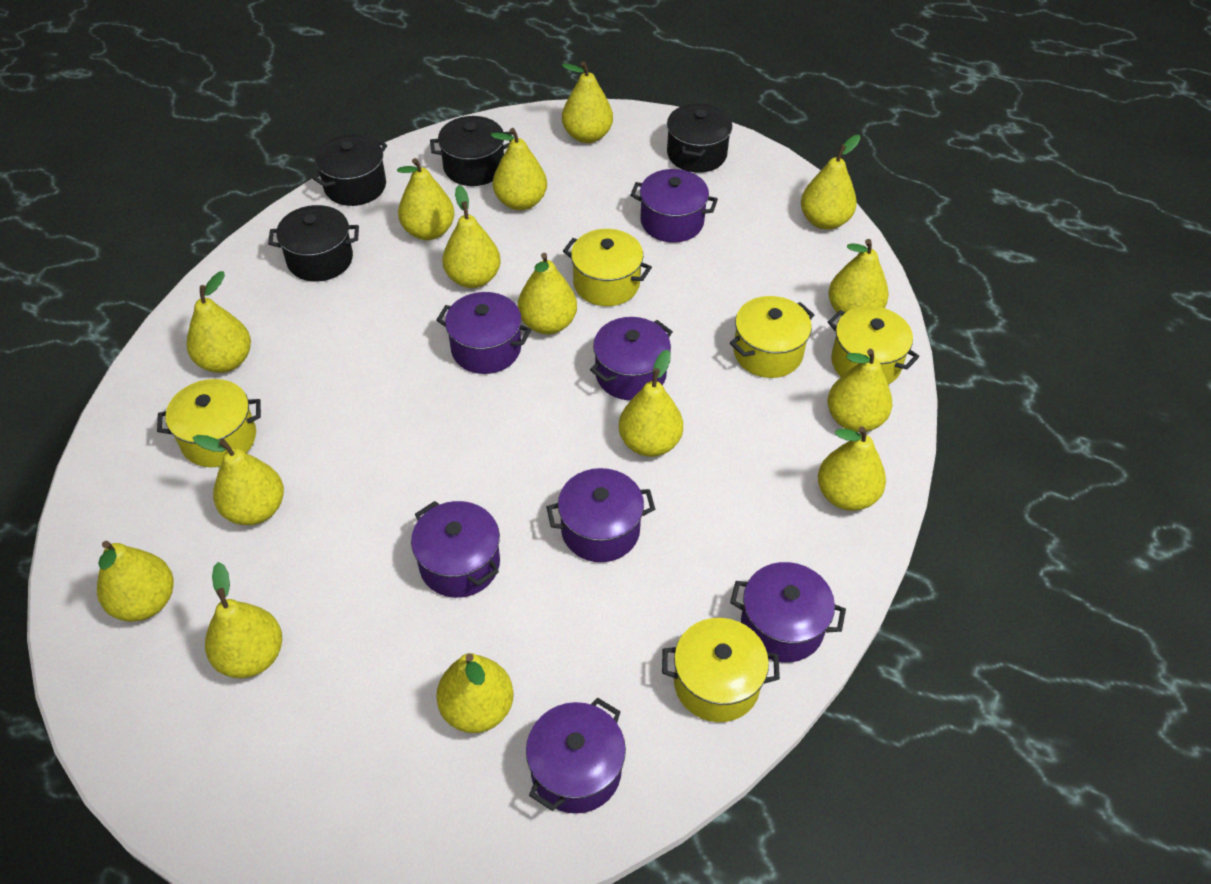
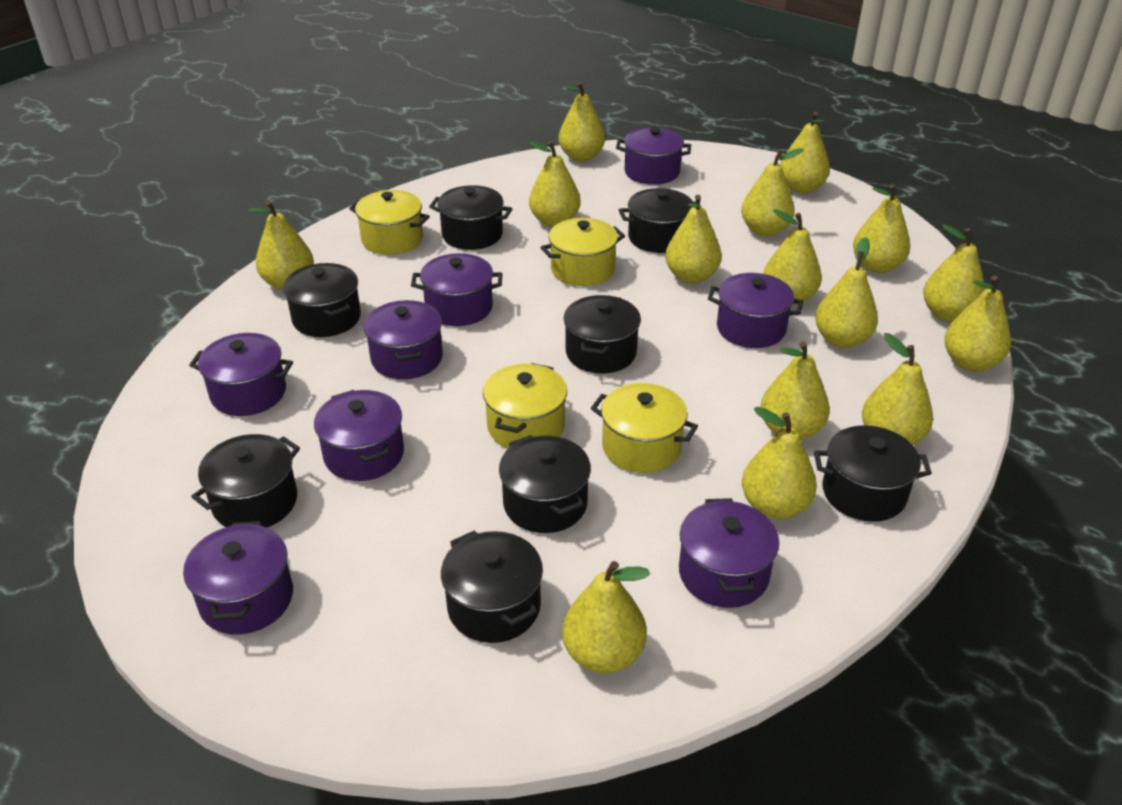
black pot: [268,205,359,282] [312,134,387,206] [430,116,512,186] [667,103,732,173] = 4 -> [191,434,300,528] [283,263,361,337] [429,185,512,250] [441,530,543,643] [499,435,591,533] [564,295,641,374] [619,188,696,253] [814,425,932,522] = 8
purple pot: [411,501,500,598] [436,292,532,374] [526,698,626,814] [547,468,655,562] [590,317,673,400] [630,169,718,243] [730,562,846,663] = 7 -> [183,521,293,635] [189,333,293,416] [314,390,404,481] [364,300,443,379] [411,253,502,326] [616,127,691,185] [679,498,779,608] [708,273,803,348] = 8
yellow pot: [157,379,261,467] [563,229,652,306] [662,618,780,722] [730,296,814,378] [828,306,919,384] = 5 -> [349,190,430,255] [483,363,567,449] [540,218,625,286] [591,383,698,473] = 4

